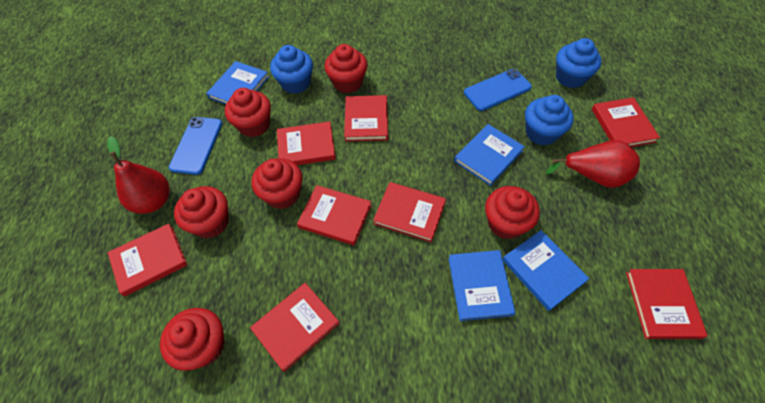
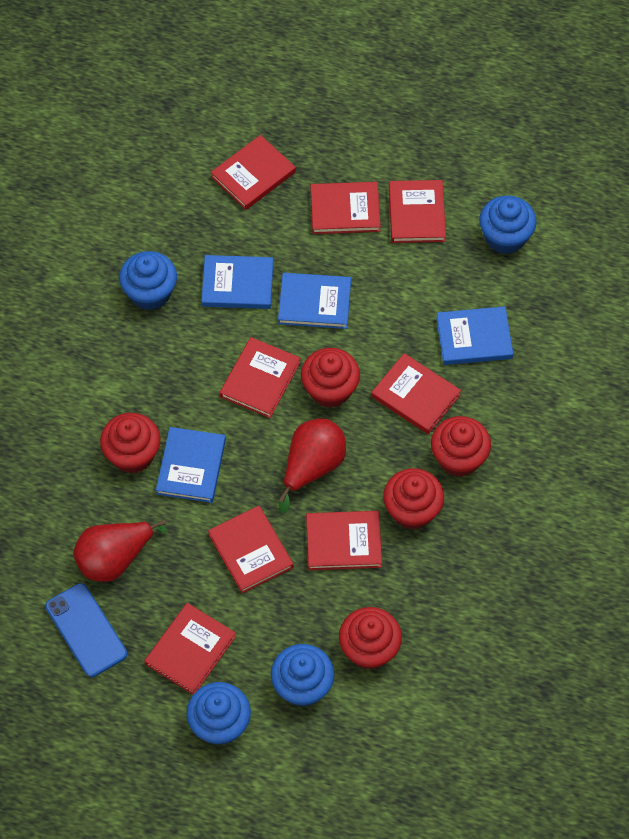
blue cupcake: [270,45,313,94] [525,95,574,146] [556,38,602,88] = 3 -> [119,251,177,310] [187,682,251,745] [271,644,334,707] [479,196,537,254] = 4
blue phone: [169,117,223,175] [464,69,532,111] = 2 -> [45,583,127,677] = 1
red cupcake: [160,308,225,371] [174,186,229,239] [225,88,271,137] [252,158,302,209] [325,44,367,93] [485,186,540,239] = 6 -> [100,413,160,473] [301,348,360,408] [339,607,402,670] [383,468,444,530] [431,416,491,477] = 5

